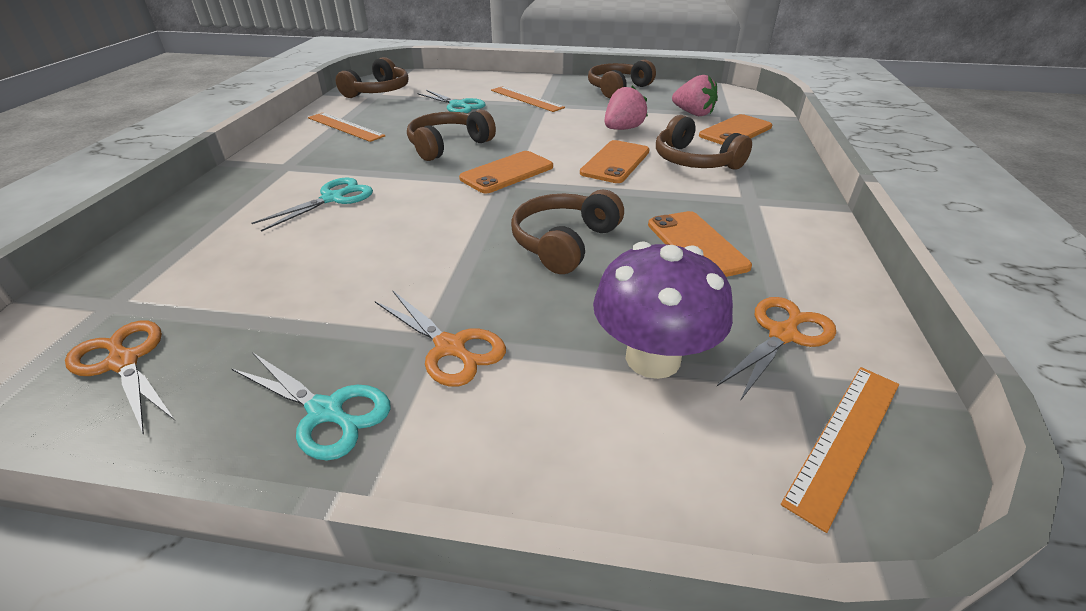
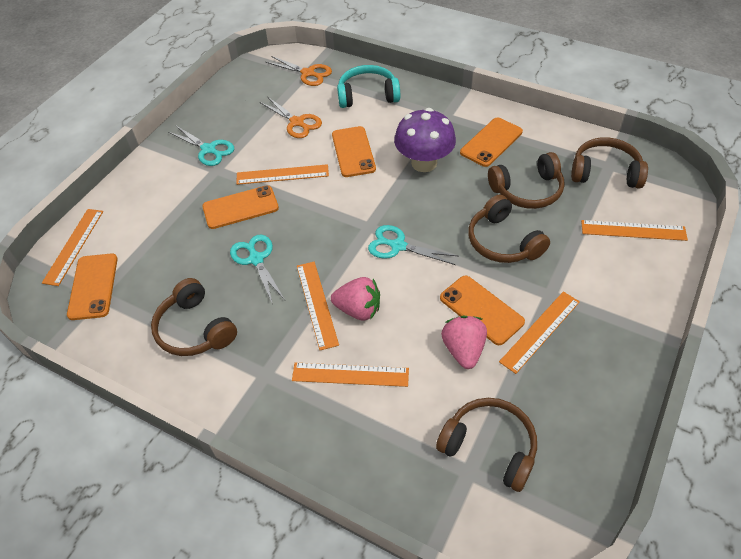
orange phone: [459,151,553,194] [580,140,649,183] [648,211,752,277] [699,114,772,145] = 4 -> [67,253,118,320] [202,185,279,229] [332,126,376,177] [440,275,525,345] [460,117,523,167] = 5
orange ruler: [308,113,385,142] [491,86,565,112] [781,367,899,533] = 3 -> [42,209,103,286] [236,164,329,185] [292,363,409,387] [297,262,339,350] [499,291,580,374] [581,220,688,241] = 6
orange scissors: [65,320,175,434] [375,290,506,387] [717,297,836,401] = 3 -> [260,96,322,138] [266,56,332,86] = 2
turquoise headphones: none = 0 -> [337,65,400,108] = 1

